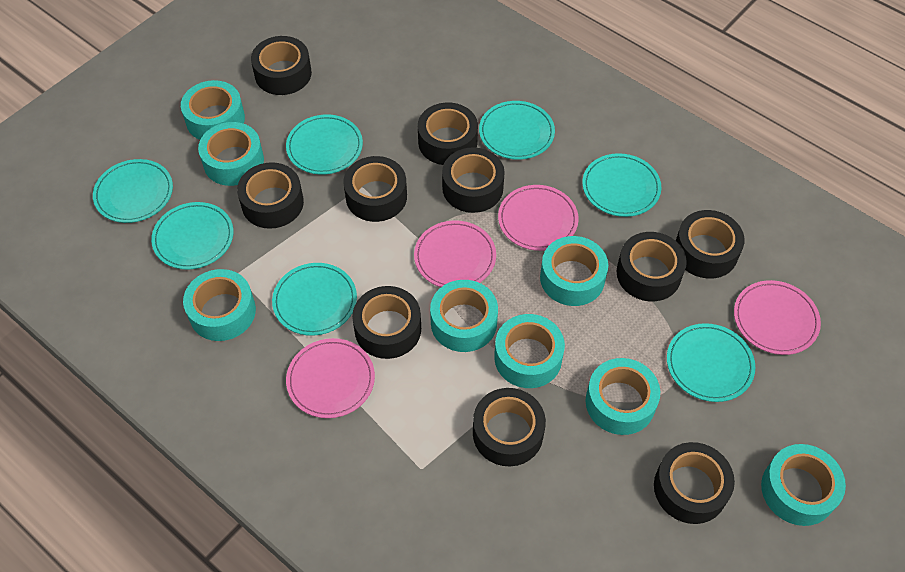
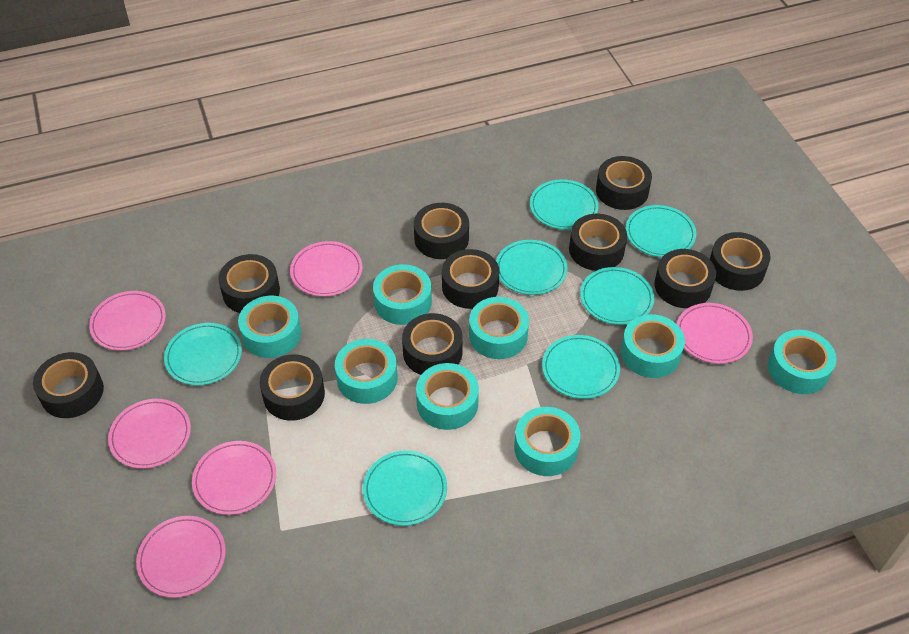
pink plate: [286,338,375,418] [414,220,496,287] [498,185,579,251] [734,280,821,355] = 4 -> [89,291,166,351] [108,399,191,469] [136,516,226,598] [192,441,276,515] [290,241,363,297] [677,303,753,364] = 6

